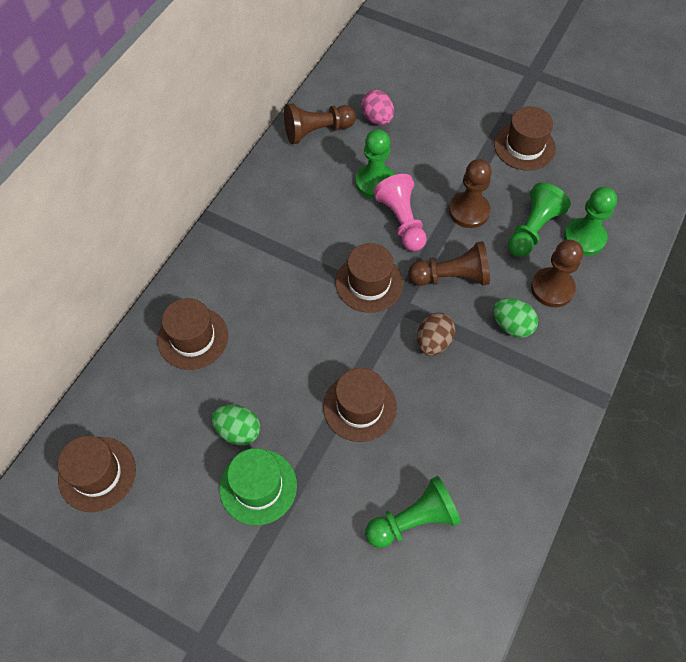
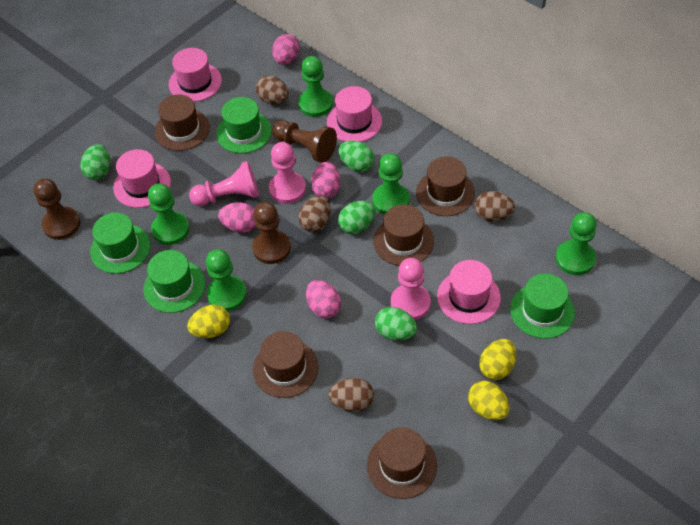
brown egg: [417,313,455,356] = 1 -> [256,75,289,104] [299,196,331,233] [328,378,374,412] [474,191,515,222] = 4
brown pawn: [284,103,356,144] [408,241,490,286] [449,159,492,228] [531,240,583,307] = 4 -> [34,178,80,240] [252,202,291,264] [272,120,337,163] = 3
green egg: [211,405,260,446] [493,298,538,338] = 2 -> [80,144,110,180] [338,141,375,172] [338,201,375,234] [375,307,417,341] = 4
green hat: [219,448,297,525] = 1 -> [90,213,150,274] [143,250,205,313] [216,97,272,153] [510,273,575,339] = 4
green pawn: [355,129,395,199] [365,476,461,548] [508,183,571,257] [564,187,617,256] = 4 -> [148,183,190,245] [206,249,247,311] [298,56,333,117] [372,153,410,215] [555,212,597,275] = 5
pink egg: [361,90,394,125] = 1 -> [218,202,256,233] [272,34,300,65] [306,280,341,318] [311,162,341,199] = 4
pink hat: none = 0 -> [113,149,171,208] [169,48,222,102] [327,86,382,142] [437,260,501,324] = 4
pink pawn: [373,174,427,251] = 1 -> [189,161,259,206] [269,142,306,204] [391,258,431,320] = 3
yellow egg: none = 0 -> [187,305,230,338] [468,381,509,420] [479,339,516,380] = 3

